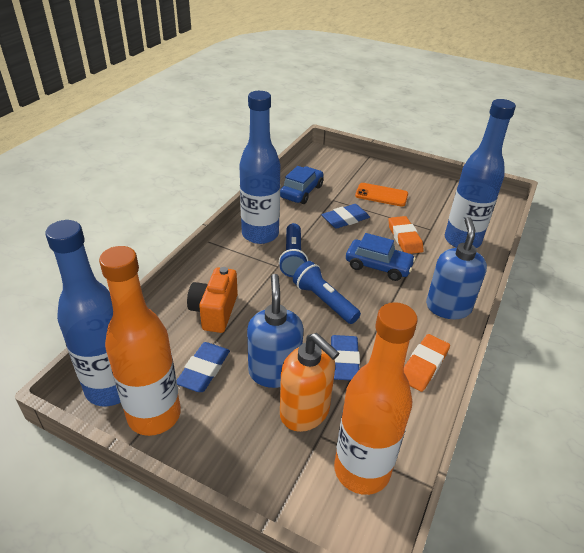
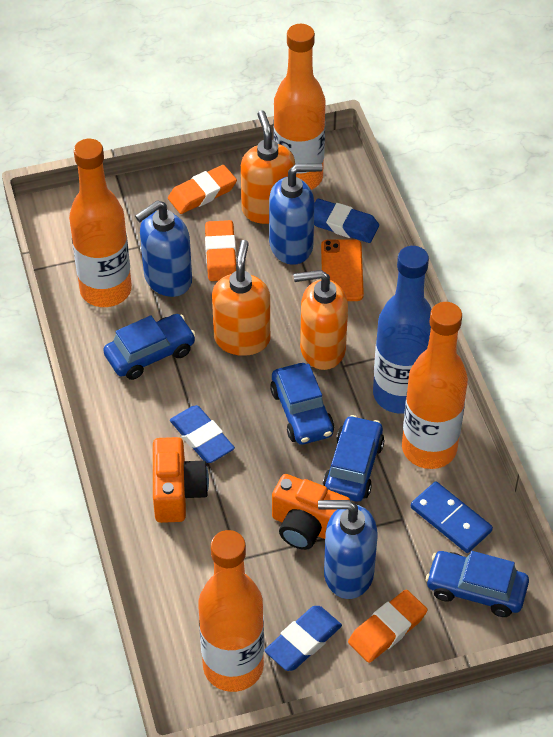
blue bottle: [45,220,121,406] [239,91,280,244] [445,99,516,248] = 3 -> [373,246,431,414] = 1
blue car: [280,166,323,204] [346,233,416,281] = 2 -> [103,314,196,380] [270,363,334,445] [323,415,384,502] [426,551,529,617] = 4
blue domino: none = 0 -> [411,482,493,553] = 1
blue flashlight: [279,223,308,277] [293,261,361,324] = 2 -> none = 0
blue soap dispenser: [247,274,304,388] [426,217,487,319] = 2 -> [135,200,192,297] [269,163,323,265] [318,500,378,599] = 3
orange bottle: [99,246,181,436] [334,302,418,495] = 2 -> [69,139,132,307] [198,530,264,692] [273,24,326,190] [402,302,468,469] = 4
orange camera: [187,267,238,333] = 1 -> [153,437,209,523] [272,474,350,550] = 2
orange eraser: [389,216,424,254] [404,334,450,392] = 2 -> [168,165,237,214] [205,220,237,281] [348,589,427,663] = 3
orange soap dispenser: [280,333,339,432] = 1 -> [212,240,270,356] [241,111,295,224] [293,270,348,370] = 3

